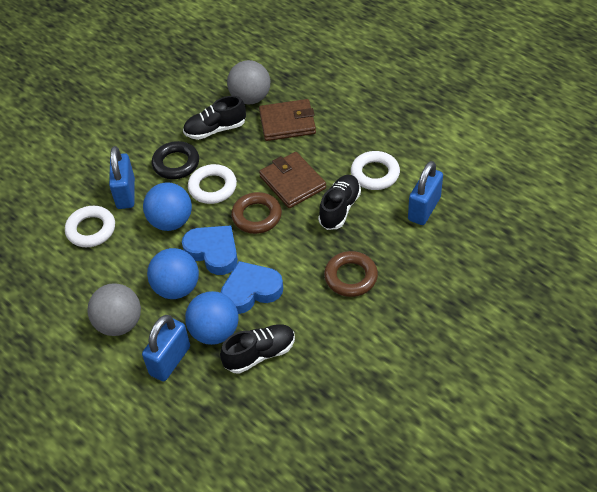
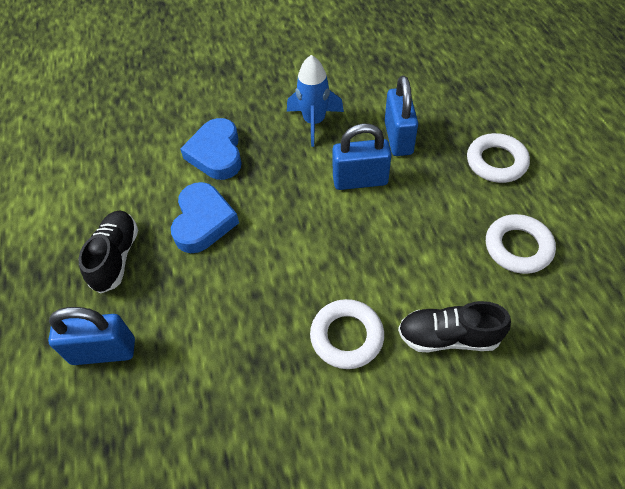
black ring: [151,141,199,179] = 1 -> none = 0
black shoe: [183,96,246,140] [220,324,295,374] [318,175,361,230] = 3 -> [78,211,138,293] [398,301,511,352] = 2
blue ball: [143,182,192,231] [147,248,199,299] [185,291,239,345] = 3 -> none = 0
blue rocket: none = 0 -> [287,55,344,147] = 1
brown ring: [231,192,282,234] [324,251,378,297] = 2 -> none = 0
brown wallet: [259,99,316,141] [259,152,326,208] = 2 -> none = 0
grey ball: [87,283,141,336] [227,60,270,104] = 2 -> none = 0

